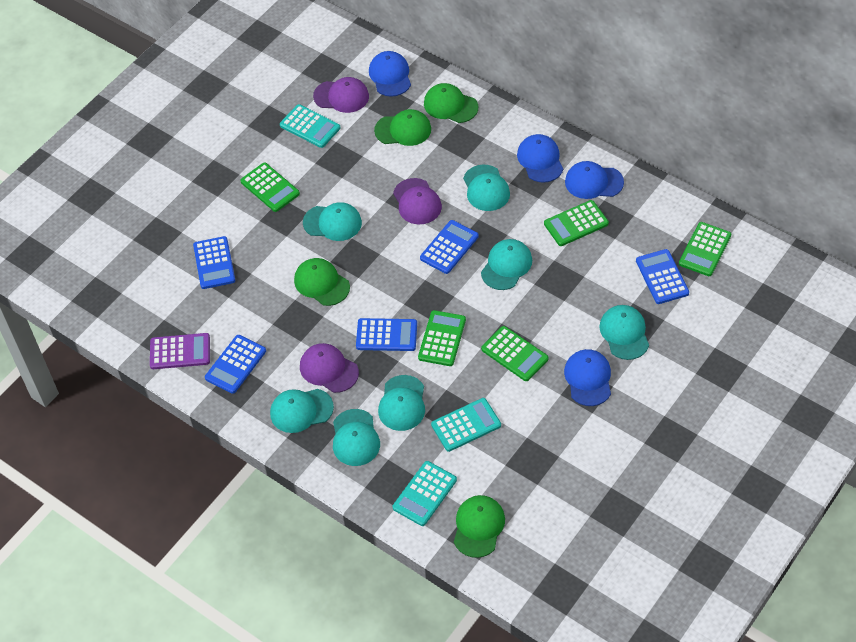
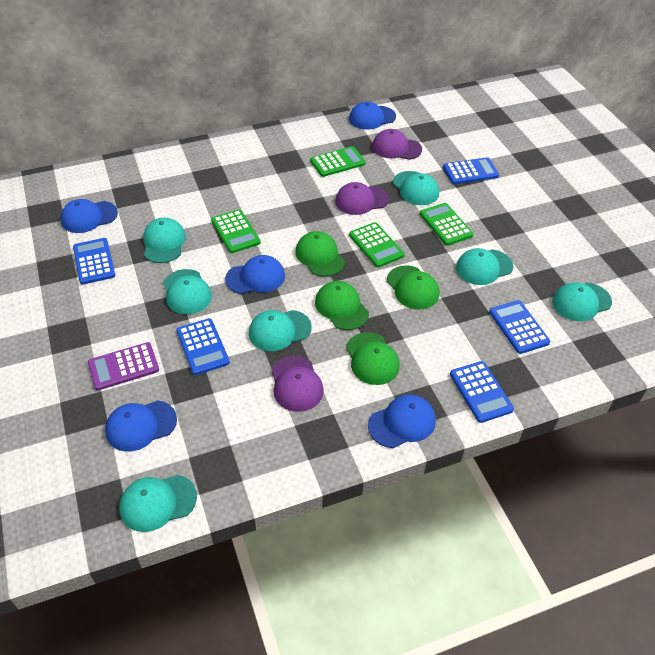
blue cap: [369,51,411,97] [517,134,563,183] [564,349,611,406] [565,161,624,199] = 4 -> [61,199,118,233] [105,400,177,452] [225,255,285,294] [349,101,396,130] [368,395,436,448] = 5
green calculator: [240,163,300,212] [418,310,466,366] [481,326,549,381] [544,200,609,246] [679,222,731,276] = 5 -> [211,209,261,253] [310,146,366,177] [349,222,405,268] [420,203,473,246] = 4
turquoise calculator: [280,104,341,148] [393,461,457,526] [431,398,501,452] = 3 -> none = 0

